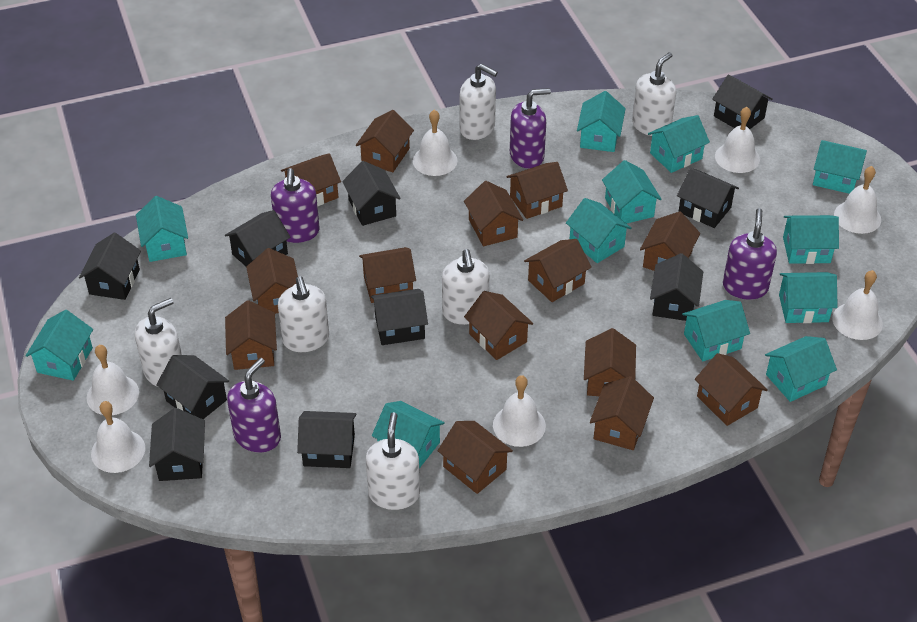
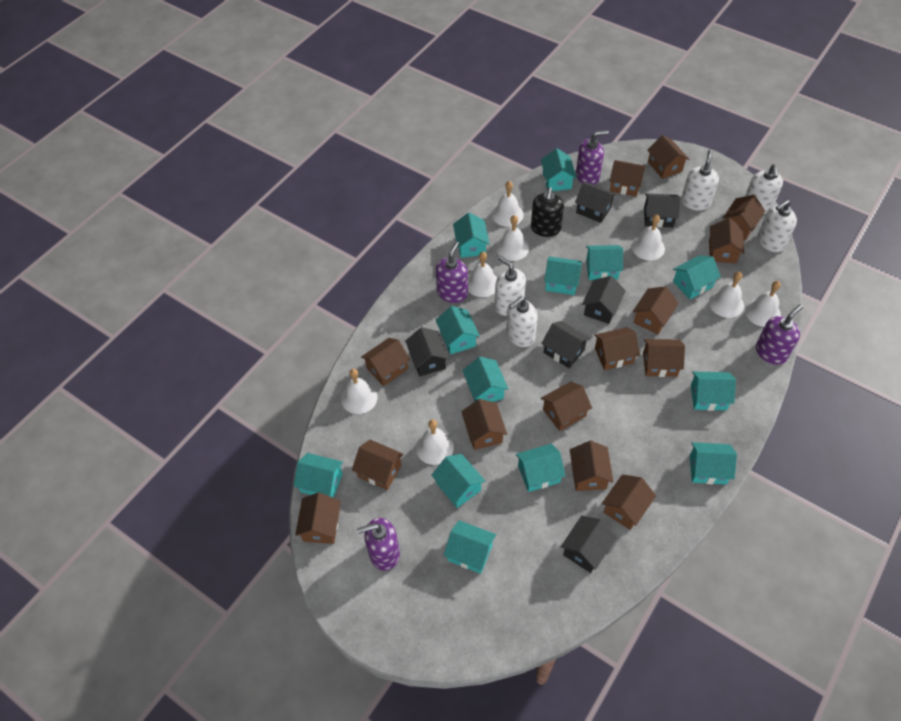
black house: [79,233,141,300] [149,408,205,481] [156,355,229,419] [225,210,291,267] [297,411,357,468] [342,161,401,226] [371,289,428,345] [650,253,703,321] [677,168,739,228] [712,75,773,129] = 10 -> [405,327,449,376] [541,321,590,369] [561,516,616,573] [575,182,617,223] [582,276,626,324] [644,193,681,228] = 6
black soap dispenser: none = 0 -> [531,187,564,237] = 1
turquoise house: [26,310,93,381] [136,196,188,262] [372,401,445,468] [566,198,632,263] [577,91,626,152] [602,160,662,224] [648,115,710,173] [682,300,750,361] [765,336,837,402] [779,272,838,323] [783,215,839,264] [813,140,867,194] = 12 -> [294,453,343,498] [431,454,485,508] [436,306,480,355] [444,520,496,574] [453,213,489,258] [462,357,508,402] [516,443,566,492] [541,148,577,191] [544,256,582,295] [586,245,623,280] [673,255,721,299] [690,442,737,485] [691,372,736,411] = 13
white bell: [87,345,139,415] [91,401,145,473] [413,110,458,176] [493,375,546,447] [715,107,760,173] [832,270,883,340] [834,166,881,234] = 7 -> [341,369,378,414] [416,420,454,465] [468,252,497,297] [492,181,524,227] [496,215,529,261] [632,215,665,261] [709,272,744,318] [745,281,781,327] = 8
white soap dispenser: [135,298,182,387] [278,276,329,352] [366,412,420,510] [442,249,489,325] [460,64,498,140] [632,52,676,136] = 6 -> [495,256,526,316] [506,297,538,347] [681,150,719,211] [745,164,783,214] [757,200,797,252] = 5

